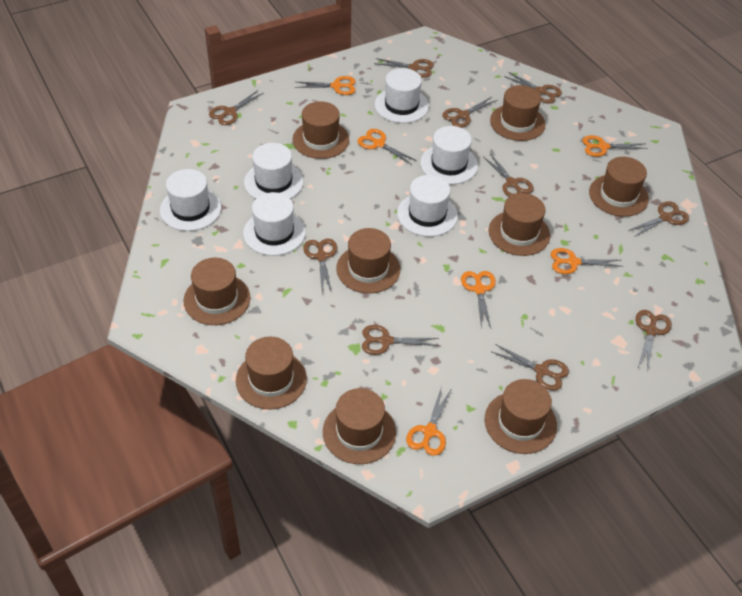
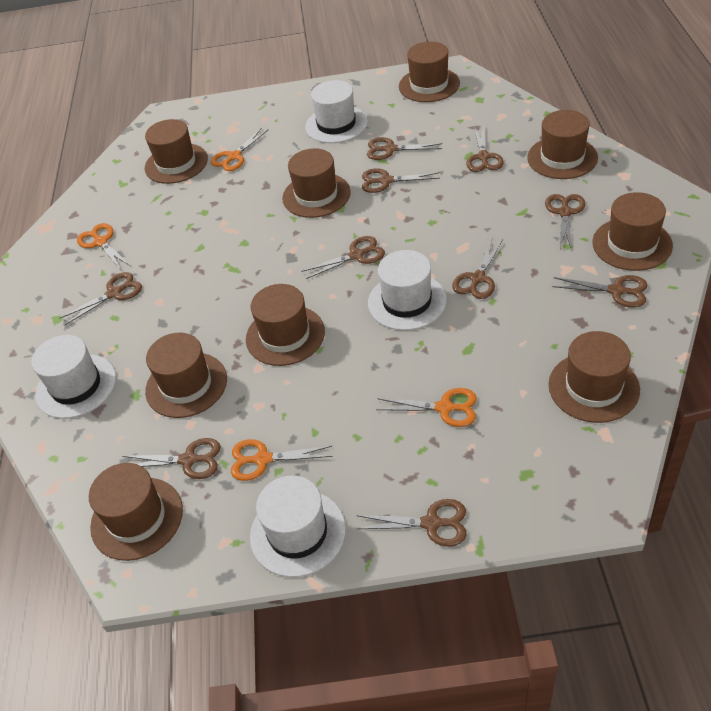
orange scissors: [295,76,356,95] [357,129,417,165] [406,386,452,456] [461,271,496,329] [551,248,623,274] [582,135,648,157] = 6 -> [77,223,130,270] [211,128,269,171] [231,439,332,481] [376,388,477,427] = 4
white hat: [160,169,221,231] [243,192,306,256] [244,143,304,199] [375,68,429,123] [397,175,458,237] [420,126,478,184] = 6 -> [31,335,116,419] [250,476,346,577] [305,80,368,143] [368,250,447,331] = 4

